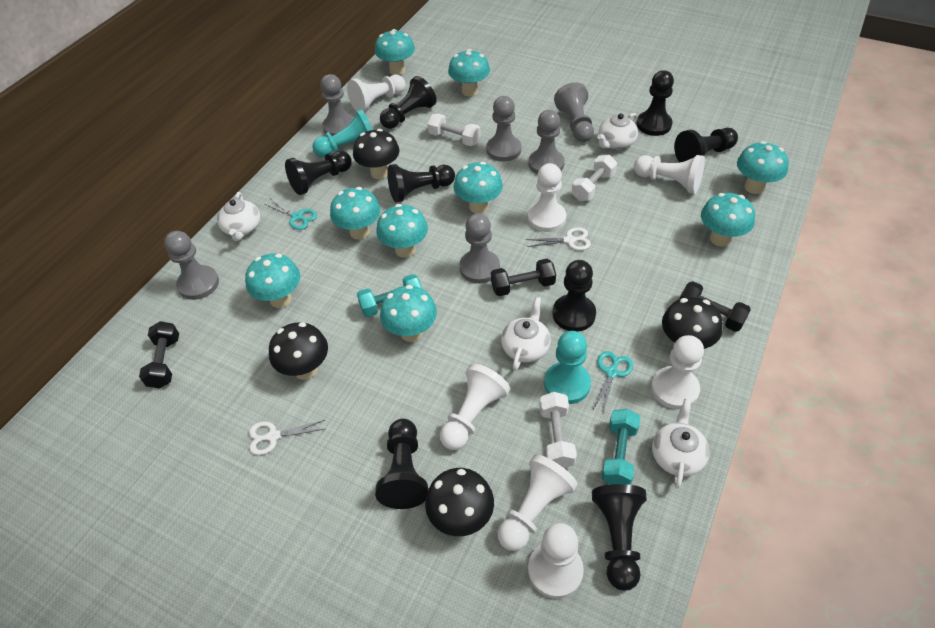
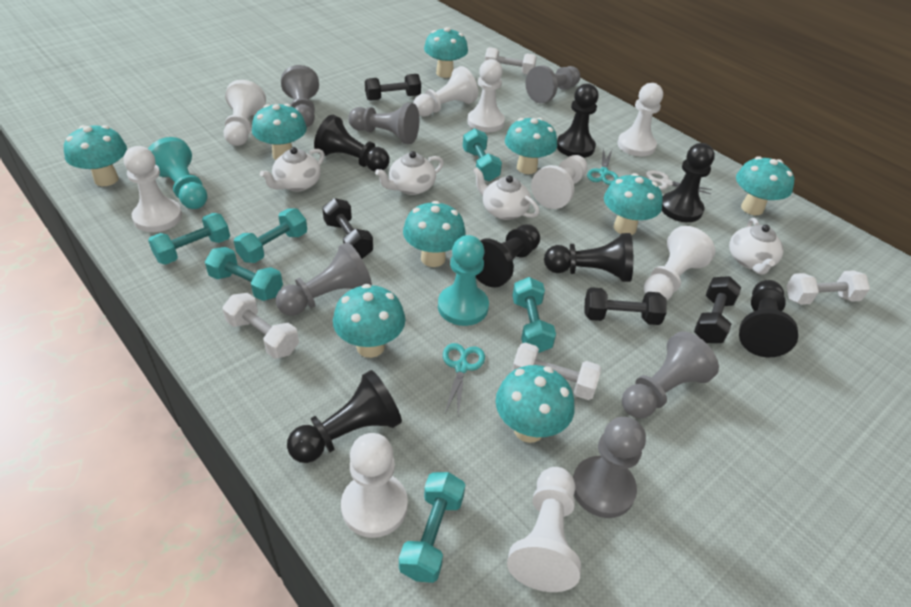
black dumbbell: [139,321,179,389] [491,259,556,296] [680,281,751,332] = 3 -> [322,198,373,259] [365,74,421,101] [584,287,667,325] [694,276,741,343] = 4
black mushroom: [269,322,328,380] [353,129,400,179] [425,468,494,536] [662,297,723,349] = 4 -> none = 0
black pawn: [285,151,352,195] [375,419,428,509] [380,76,437,129] [387,164,455,202] [553,260,596,332] [592,484,647,591] [637,70,674,136] [674,128,738,162] = 8 -> [287,370,402,463] [314,115,389,171] [476,224,540,288] [544,233,633,282] [557,83,599,158] [662,143,715,222] [739,280,798,357] = 7
turquoise dumbbell: [357,274,422,317] [602,409,640,485] = 2 -> [148,213,230,265] [205,247,283,301] [234,208,307,263] [399,472,465,583] [463,128,502,181] [512,277,556,353] = 6
white dumbbell: [427,114,481,146] [540,392,577,468] [572,155,617,201] = 3 -> [222,293,299,359] [485,47,537,75] [512,343,601,400] [786,270,870,305] = 4
white pawn: [347,75,406,112] [440,364,510,450] [497,454,578,551] [528,163,566,232] [528,523,584,599] [634,155,705,194] [651,335,704,409] = 7 -> [124,146,182,232] [224,80,266,146] [341,433,408,538] [413,66,478,117] [467,59,505,132] [507,467,581,592] [531,155,587,209] [617,83,663,156] [644,226,715,301] = 9
white scissors: [249,420,325,455] [526,227,591,250] = 2 -> [646,170,711,194] = 1

